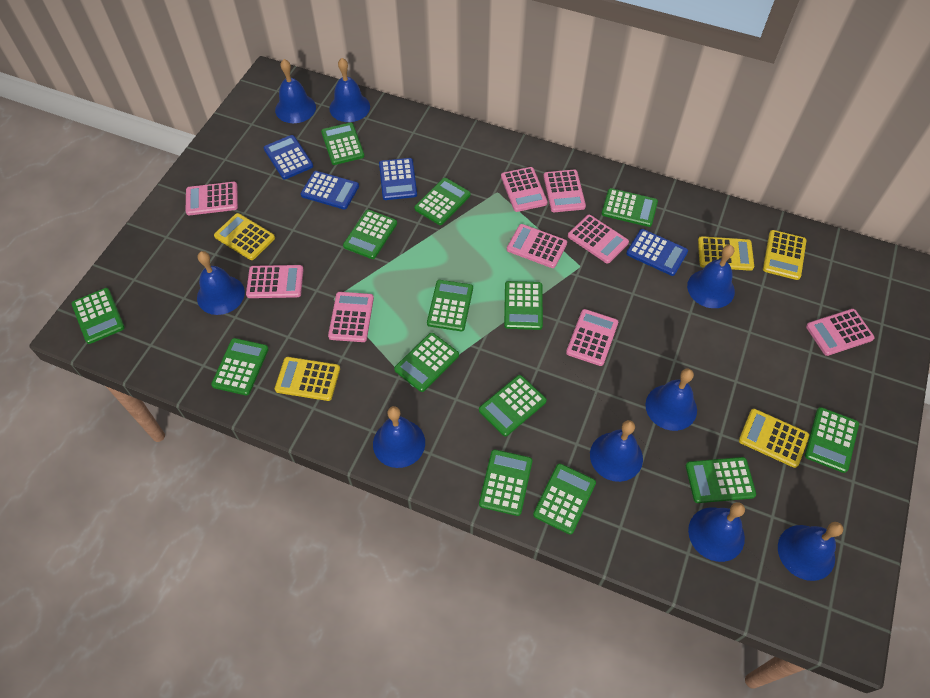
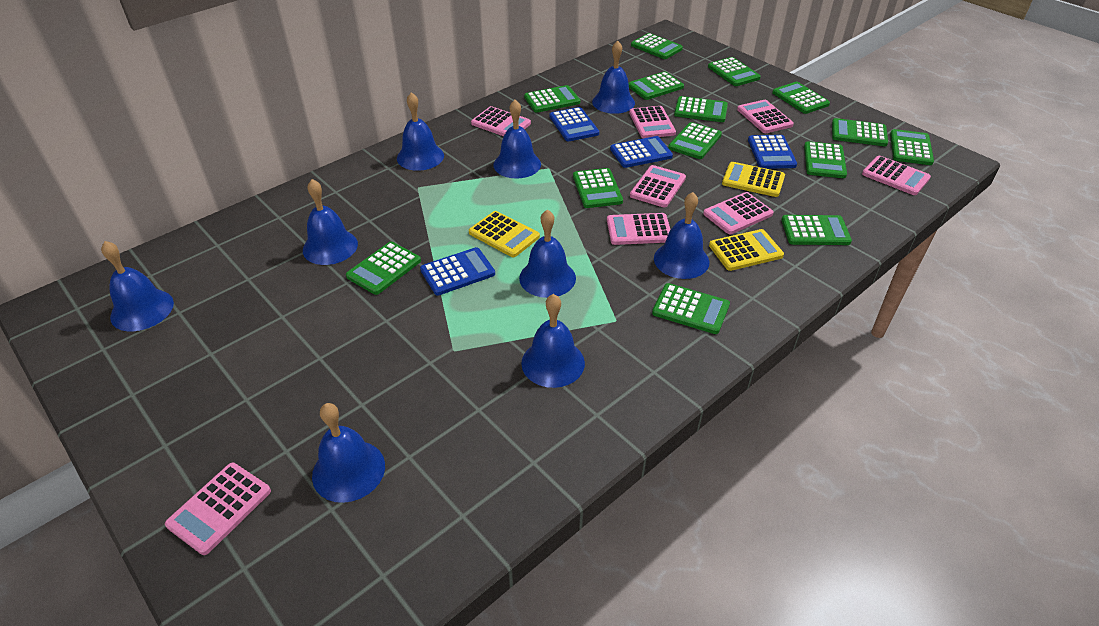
pink calculator: [186,182,238,216] [246,265,304,298] [328,292,374,342] [501,167,548,212] [507,224,567,268] [543,170,586,212] [566,309,618,366] [568,215,629,264] [806,309,875,356] = 9 -> [165,463,271,555] [471,106,531,136] [607,213,671,245] [629,106,676,138] [630,165,686,208] [703,192,773,234] [737,100,794,133] [862,156,931,195] = 8
yellow calculator: [214,213,275,260] [275,357,340,401] [698,236,754,271] [739,409,809,468] [763,230,807,280] = 5 -> [469,211,540,257] [709,229,784,271] [722,162,785,197] = 3

